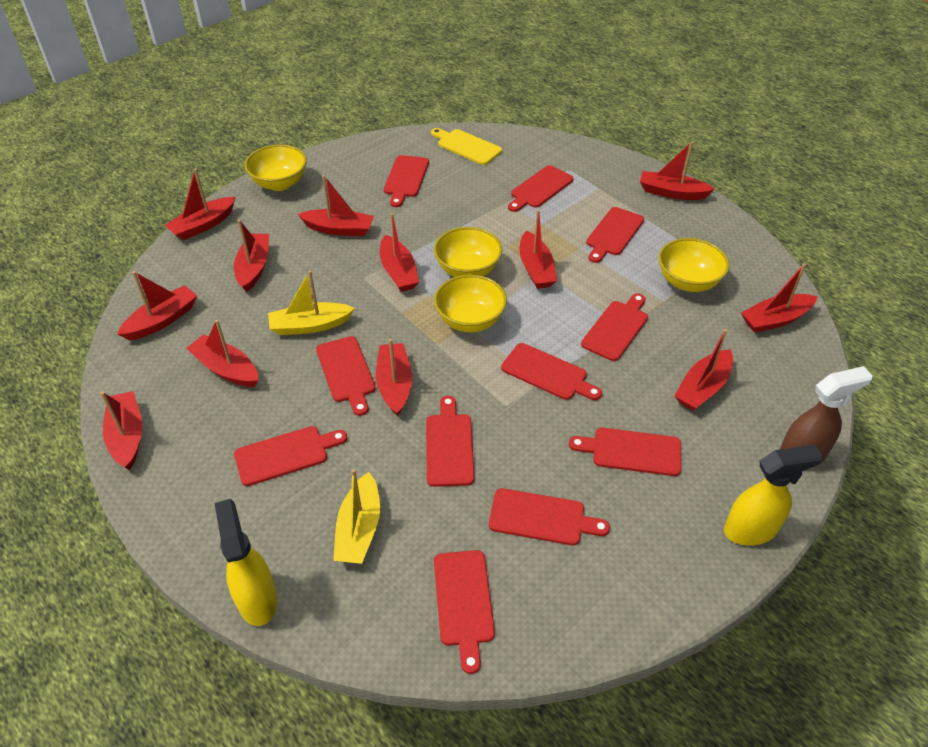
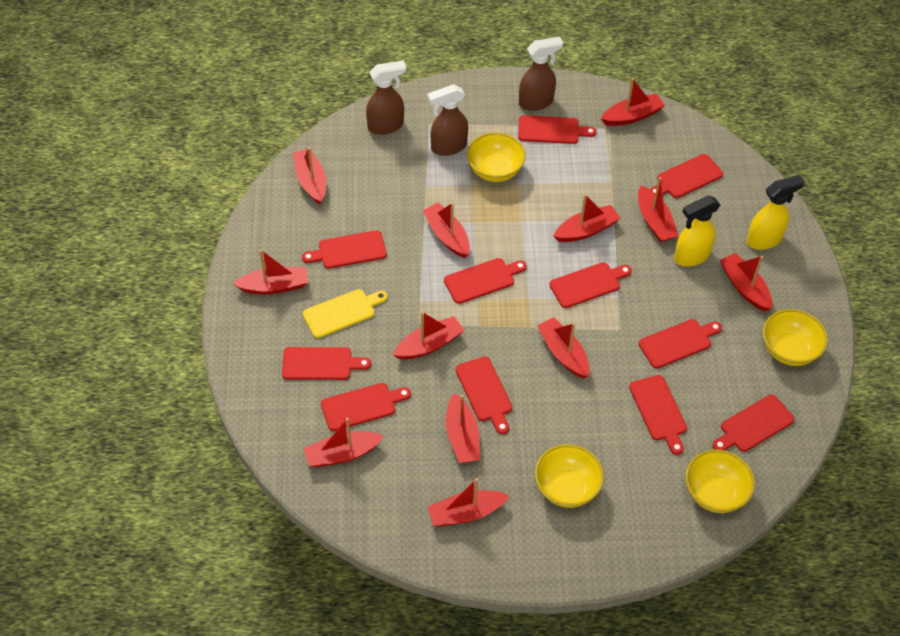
brown spray bottle: [780,366,873,468] = 1 -> [366,60,406,135] [427,84,468,156] [519,37,564,111] = 3
yellow boat: [268,271,355,335] [333,469,380,564] = 2 -> none = 0

